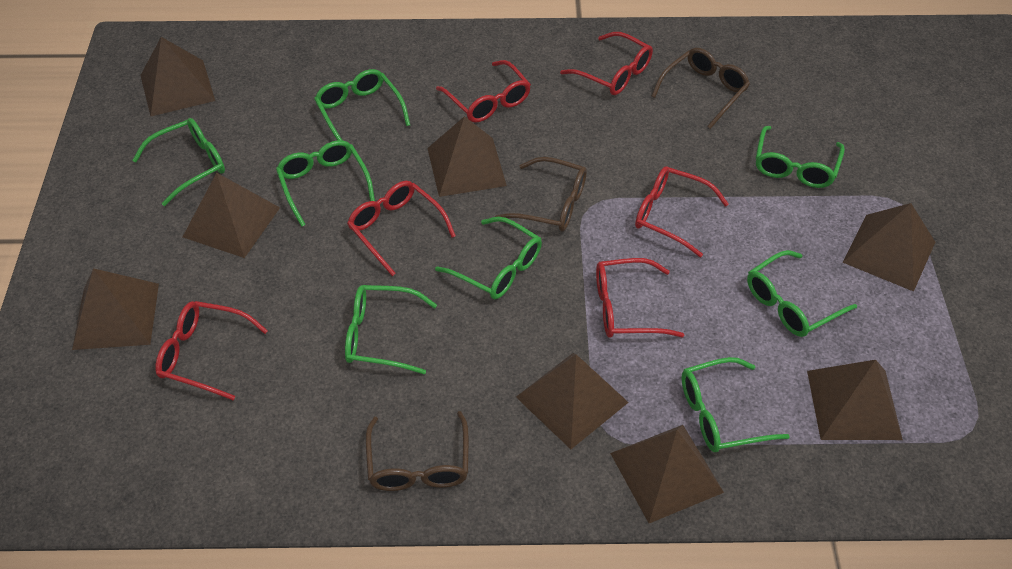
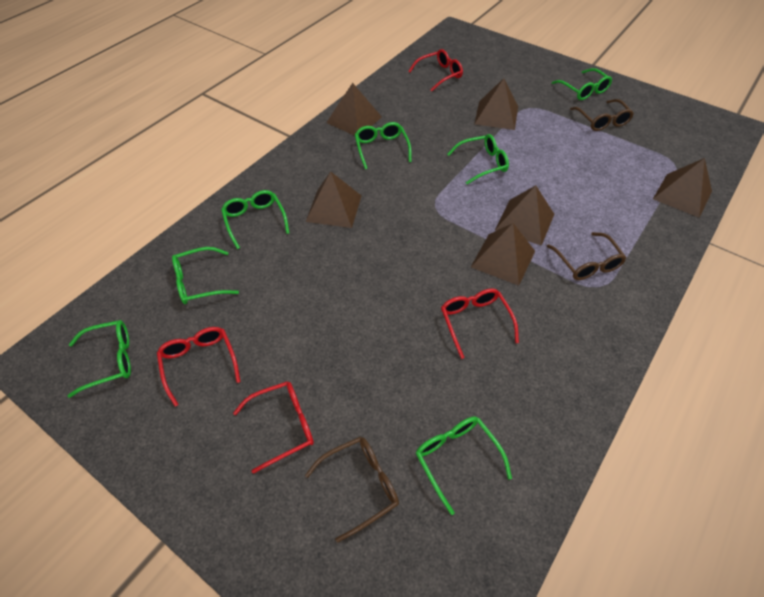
brown pyramid: [72,268,159,350] [140,37,215,116] [183,173,280,258] [427,116,507,197] [516,353,629,449] [610,425,724,523] [807,360,903,440] [842,203,935,292] = 8 -> [306,171,361,228] [326,83,382,136] [471,223,535,286] [474,78,518,130] [495,185,554,246] [653,158,712,218] = 6
green glasses: [132,118,225,206] [276,140,375,227] [314,69,410,140] [345,285,437,375] [435,217,542,299] [681,357,790,452] [747,250,857,337] [756,126,845,188] = 8 -> [67,320,131,398] [172,247,239,304] [221,190,289,249] [355,122,412,169] [416,417,512,515] [447,134,509,185] [552,68,612,100] = 7
red glasses: [155,301,268,400] [347,181,456,276] [436,60,531,123] [560,32,653,95] [596,258,684,338] [635,166,729,257] = 6 -> [157,327,240,407] [233,381,314,474] [408,49,463,91] [441,288,519,359] = 4

